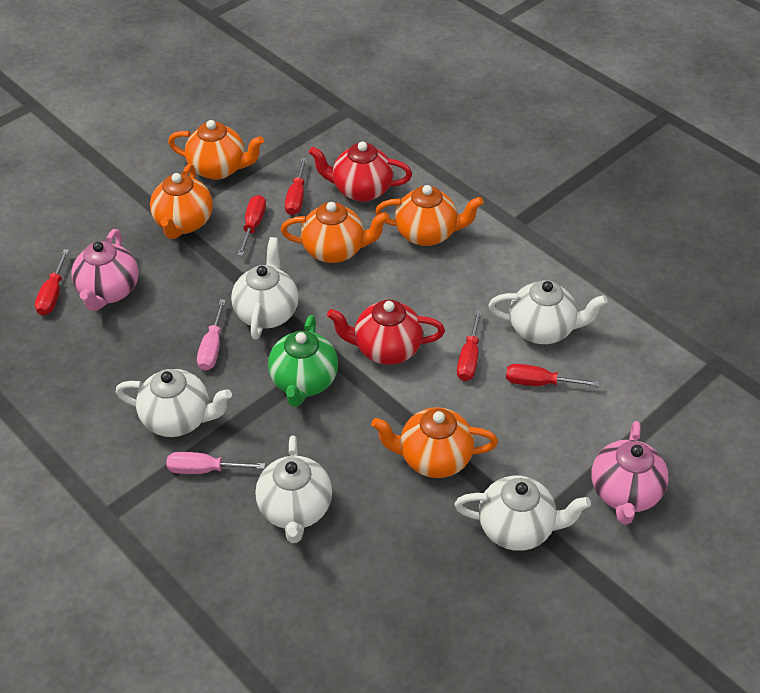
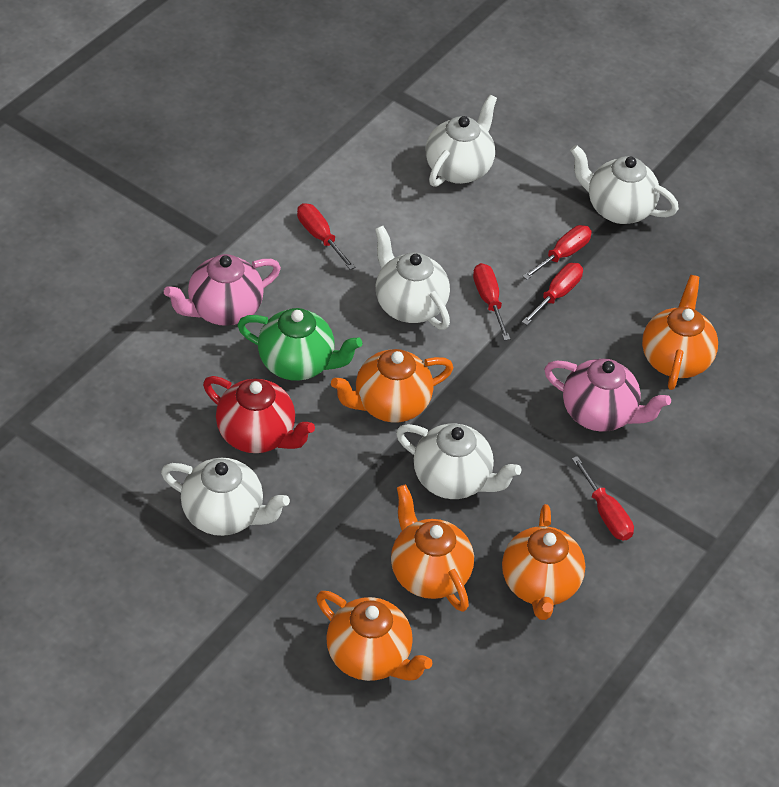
pink screwdriver: [166,452,265,474] [197,299,226,371] = 2 -> none = 0
red teapot: [309,141,412,202] [327,300,445,365] = 2 -> [203,376,315,453] = 1

